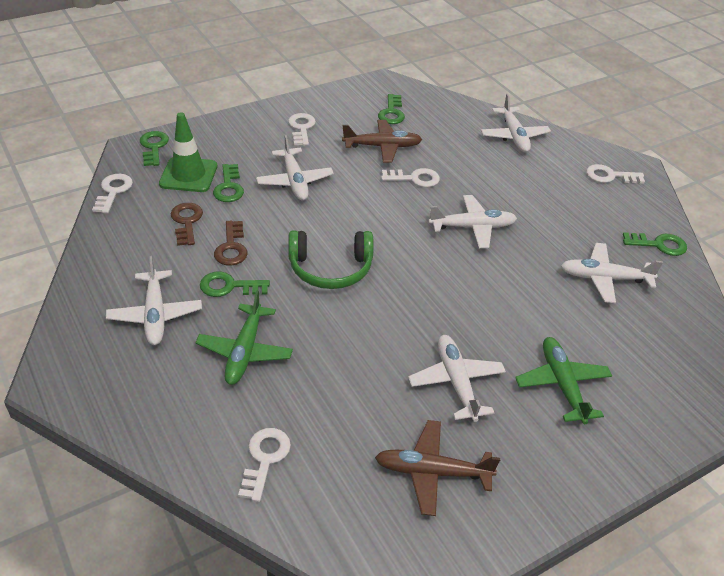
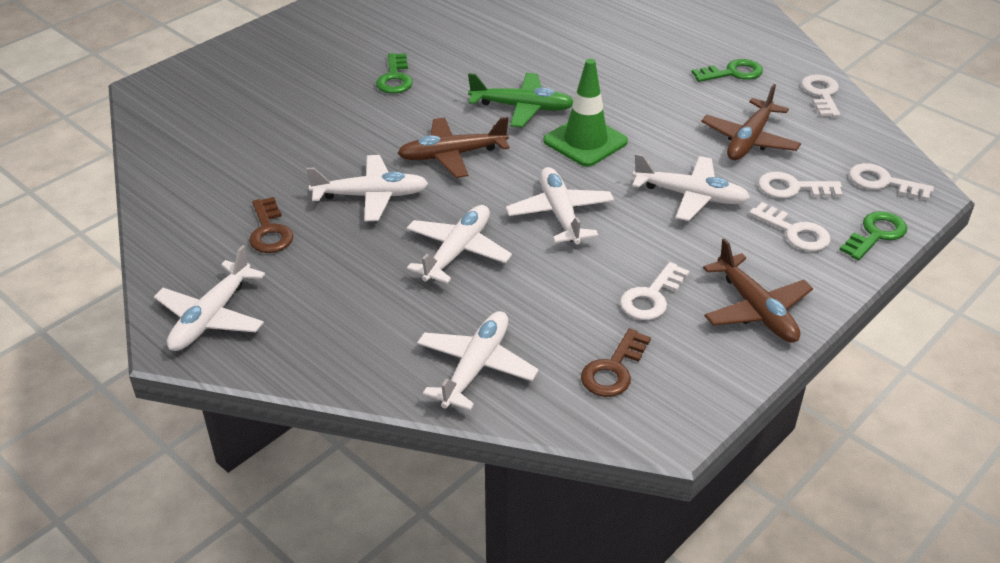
brown plane: [342,120,422,162] [375,420,500,516] = 2 -> [397,117,509,178] [701,84,801,160] [703,238,813,343] = 3
green headphones: [288,230,374,289] = 1 -> none = 0
green key: [140,131,169,166] [200,272,270,297] [213,164,244,202] [378,94,405,124] [623,232,687,256] = 5 -> [376,53,413,94] [692,59,763,82] [840,211,907,260] = 3
green plane: [195,290,293,385] [515,337,612,424] = 2 -> [468,73,573,127] = 1

